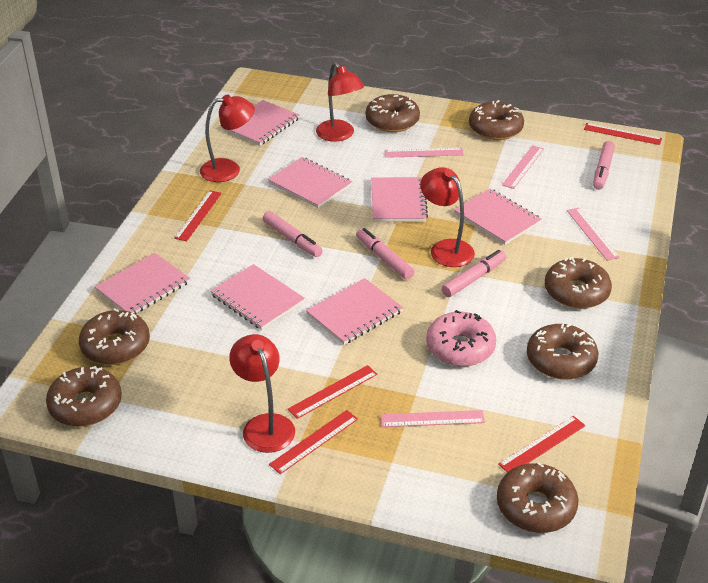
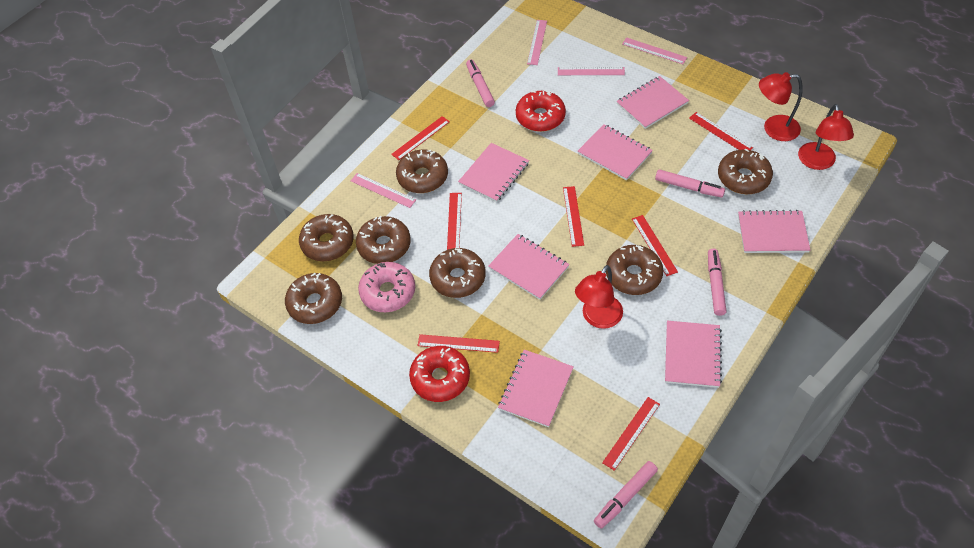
red donut: none = 0 -> [409,346,470,402] [516,91,566,132] = 2
red lamp: [200,94,255,182] [229,334,295,453] [316,62,364,142] [420,167,475,267] = 4 -> [575,265,623,329] [759,72,803,141] [798,104,854,170] = 3
red ruler: [174,190,222,241] [269,410,358,474] [288,365,377,419] [498,416,586,473] [584,123,662,145] = 5 -> [391,116,450,160] [417,334,500,353] [447,193,462,250] [563,186,584,247] [602,397,660,471] [632,215,678,276] [689,112,753,150] = 7

